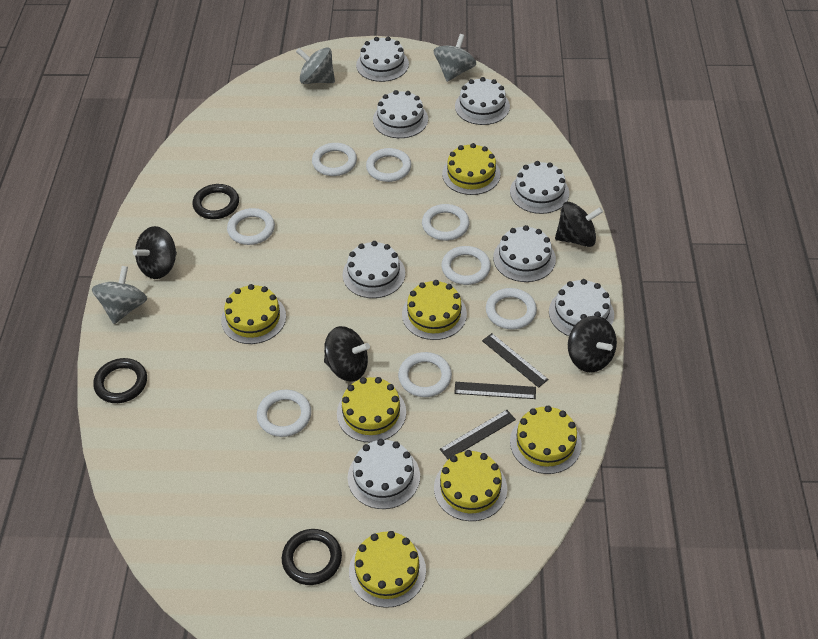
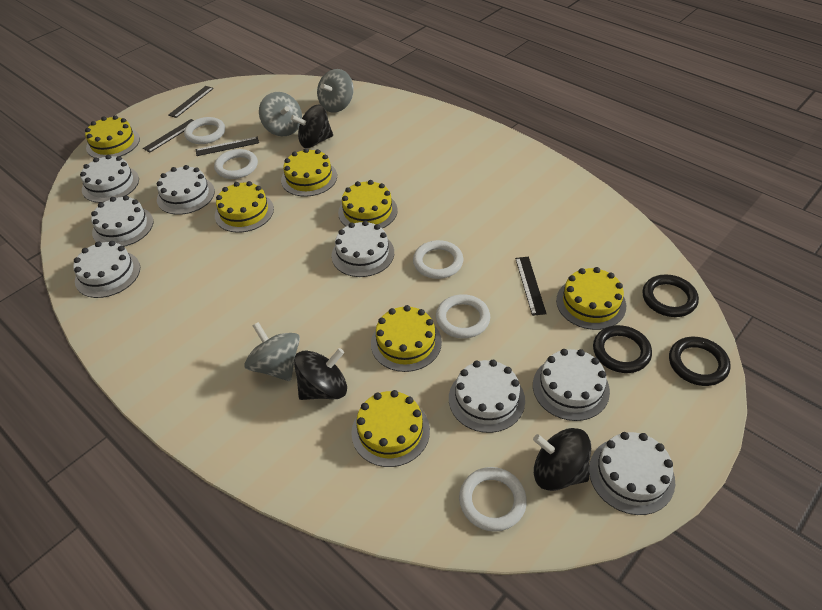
black ruler: [440,410,516,460] [454,382,536,399] [482,333,549,388] = 3 -> [143,119,194,152] [168,86,214,118] [195,137,259,156] [515,257,547,316] = 4
black spinning top: [133,226,177,279] [324,326,370,382] [555,202,603,247] [568,316,617,373] = 4 -> [291,105,333,148] [294,348,347,400] [533,428,591,491] = 3
white ring: [227,208,275,245] [257,390,311,437] [312,143,357,176] [366,148,411,182] [398,352,452,397] [422,204,469,241] [441,246,491,285] [486,288,537,330] = 8 -> [184,117,225,144] [214,149,258,179] [413,240,464,279] [436,294,490,338] [459,467,527,532] = 5

